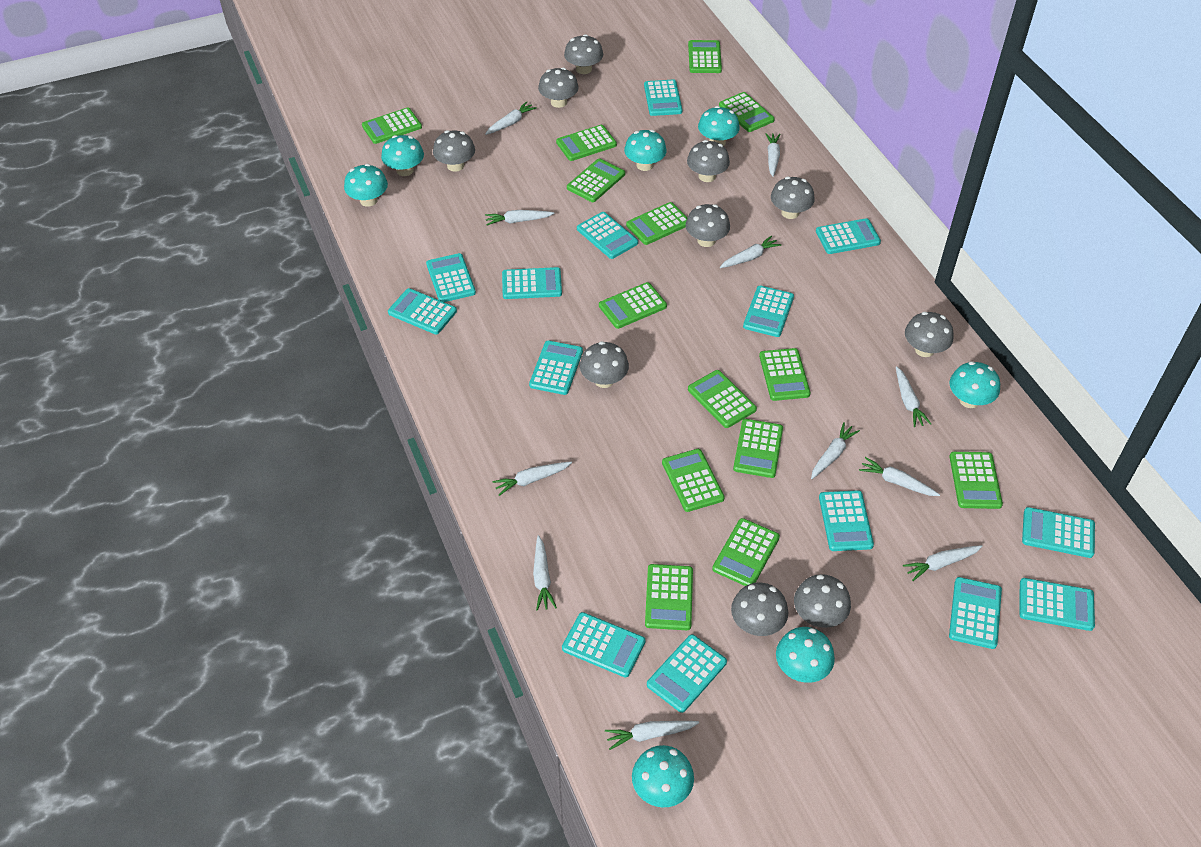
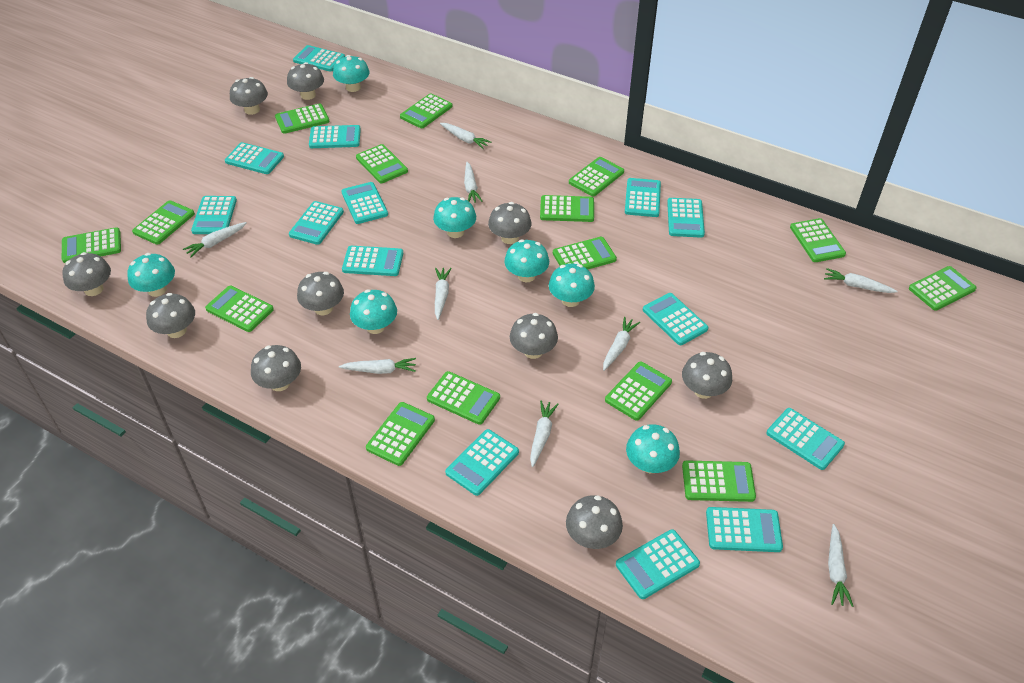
green calculator: [362,108,422,144] [556,125,617,161] [567,158,625,202] [599,282,667,329] [626,202,688,245] [645,564,693,630] [662,449,725,512] [688,40,722,73] [688,370,757,428] [712,518,780,586] [719,92,775,132] [733,419,783,478] [759,348,811,401] [949,452,1003,509] = 14 -> [62,227,121,263] [132,200,195,245] [205,286,274,332] [275,103,330,134] [356,144,408,183] [366,402,435,466] [400,93,453,128] [427,371,500,425] [540,195,594,222] [553,237,617,269] [569,157,624,197] [605,361,672,421] [682,460,756,502] [790,218,846,262] [909,266,977,311] = 15
white carrot: [485,101,537,135] [485,210,555,225] [492,462,572,496] [533,535,557,611] [605,721,699,750] [720,235,781,268] [765,133,781,177] [811,422,860,479] [859,457,940,496] [896,366,931,427] [903,545,983,581] = 11 -> [183,222,247,257] [339,358,416,374] [435,268,452,320] [440,123,491,149] [464,162,483,203] [530,400,558,467] [603,317,640,371] [824,268,898,293] [828,524,853,607] = 9

